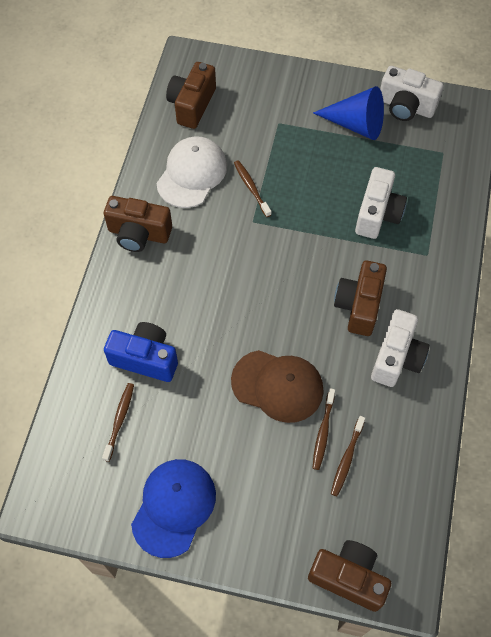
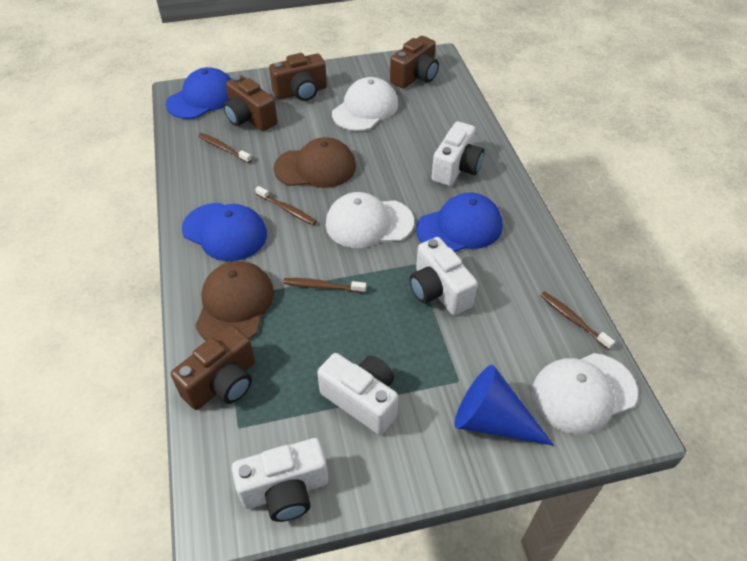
blue camera: [104,322,178,382] = 1 -> none = 0
blue cap: [131,459,216,558] = 1 -> [166,67,231,119] [182,203,267,261] [416,193,503,252] = 3
brown cap: [231,350,324,423] = 1 -> [195,261,274,341] [273,137,356,188] = 2
white camera: [355,167,407,239] [371,309,429,387] [380,66,444,121] = 3 -> [232,438,328,522] [317,353,398,435] [410,237,477,315] [432,121,484,186] = 4
white cap: [156,136,227,208] = 1 -> [326,192,414,248] [332,77,398,131] [532,353,638,435] = 3

